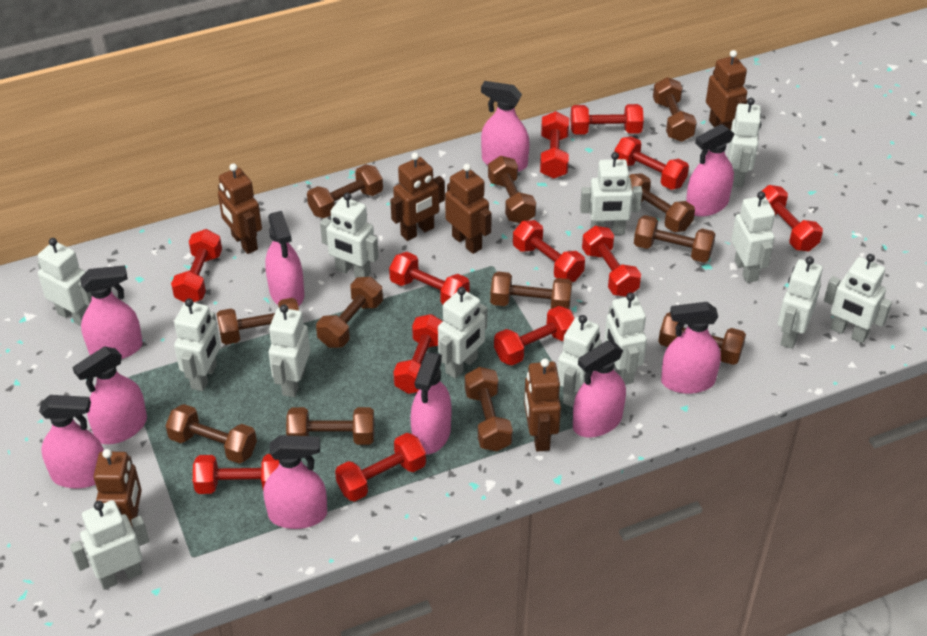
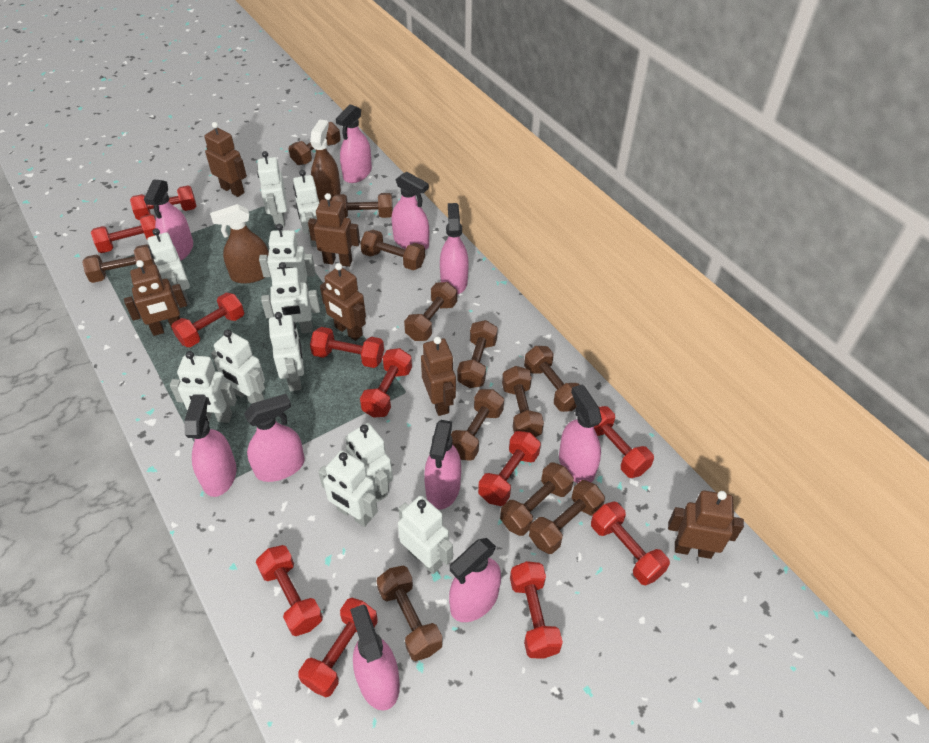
brown spray bottle: none = 0 -> [210,204,269,284] [310,120,341,203] = 2
red dumbbell: [171,229,222,302] [193,454,279,494] [335,433,426,502] [389,252,469,305] [393,314,443,394] [494,306,575,366] [513,220,585,282] [540,111,569,179] [570,104,644,135] [582,226,641,297] [614,136,689,190] [762,185,823,251] = 12 -> [91,214,156,253] [130,186,197,220] [171,293,244,347] [256,545,323,636] [298,598,378,697] [310,327,384,368] [360,348,412,418] [478,431,541,506] [510,561,563,659] [591,502,670,585] [594,406,654,478] = 11
white robot: [38,238,92,326] [70,500,149,590] [174,298,221,391] [269,304,310,397] [320,193,379,278] [438,287,488,379] [558,315,601,407] [580,152,643,235] [604,293,647,385] [728,98,761,187] [731,191,775,283] [778,256,823,349] [824,254,892,343] = 13 -> [147,228,190,305] [170,351,237,423] [211,330,265,404] [257,151,287,228] [259,224,315,289] [261,262,320,333] [269,312,304,391] [293,170,319,247] [318,451,378,527] [345,423,393,502] [398,496,453,574] = 11

